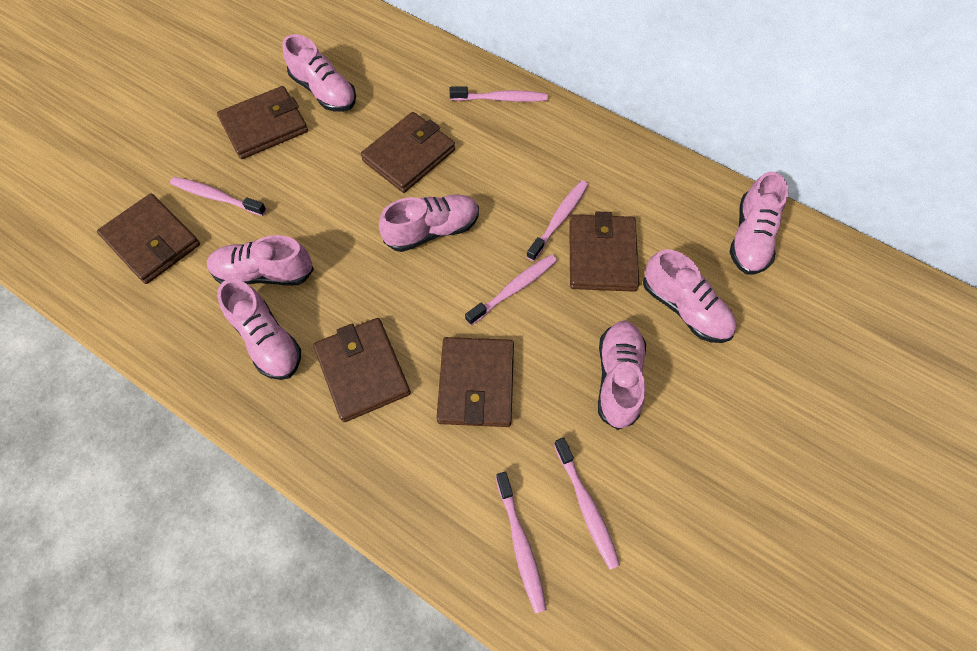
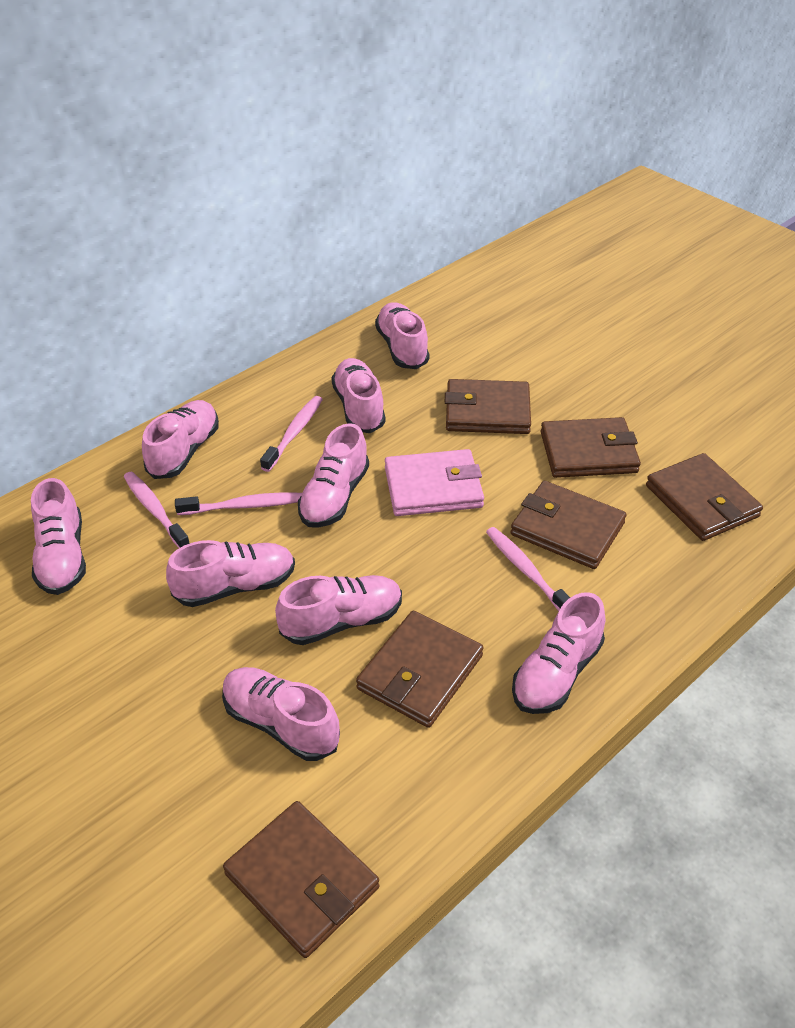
pink shoe: [207,235,314,286] [217,279,301,380] [283,34,356,112] [379,194,479,252] [598,321,646,430] [643,249,737,343] [729,172,788,275] = 7 -> [31,478,86,595] [142,400,219,479] [166,540,295,607] [222,667,340,761] [275,575,402,645] [298,423,369,528] [331,358,385,433] [375,302,429,369] [512,592,605,714] = 9
pink toothbrush: [170,177,267,216] [449,86,548,102] [465,254,557,325] [496,472,547,614] [526,180,588,261] [554,437,620,570] = 6 -> [124,472,190,548] [175,492,302,515] [260,396,323,472] [486,527,570,611] = 4
pink wallet: none = 0 -> [385,449,484,516] = 1

